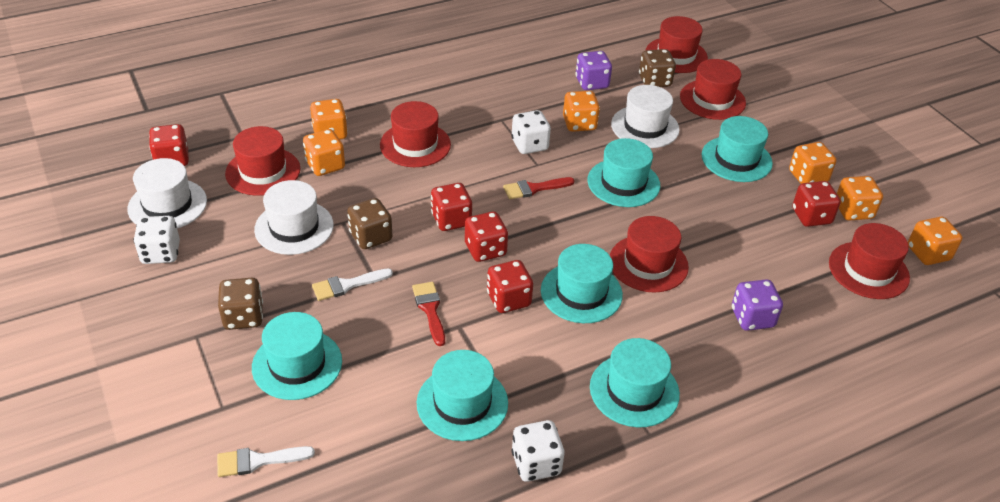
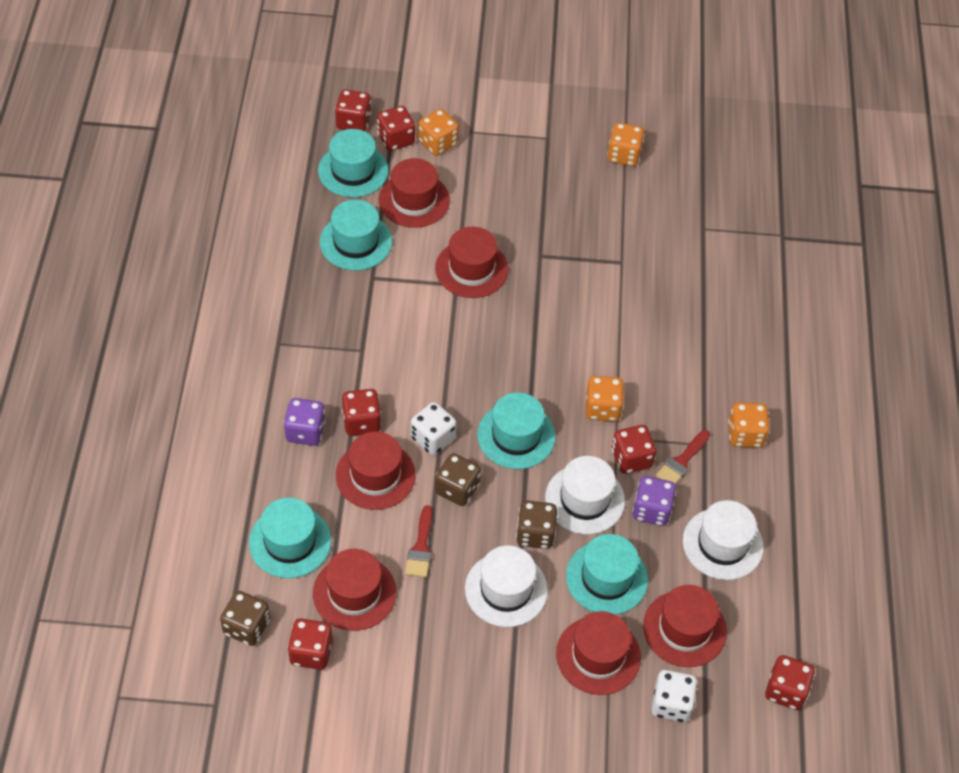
orange dice: [303,129,345,176] [310,99,348,139] [563,91,600,132] [789,142,836,184] [837,176,883,221] [908,217,962,265] = 6 -> [418,109,459,156] [586,376,624,422] [607,123,644,166] [728,402,769,448] = 4
red dice: [149,124,189,166] [431,183,472,231] [465,211,508,262] [487,260,533,313] [792,181,841,227] = 5 -> [288,618,333,670] [335,89,371,131] [342,389,381,436] [377,106,415,151] [612,425,656,474] [765,655,815,710] = 6
turquoise hat: [252,312,342,400] [417,350,508,441] [541,244,623,323] [588,138,660,207] [590,338,680,427] [702,116,773,182] = 6 -> [249,498,331,578] [318,129,389,197] [320,200,392,270] [477,392,555,469] [566,534,648,615] = 5
white brush: [217,446,315,477] [312,268,393,301] = 2 -> none = 0
white dice: [133,216,180,264] [511,110,551,154] [512,420,564,482] = 3 -> [411,402,456,455] [651,670,698,722] = 2

